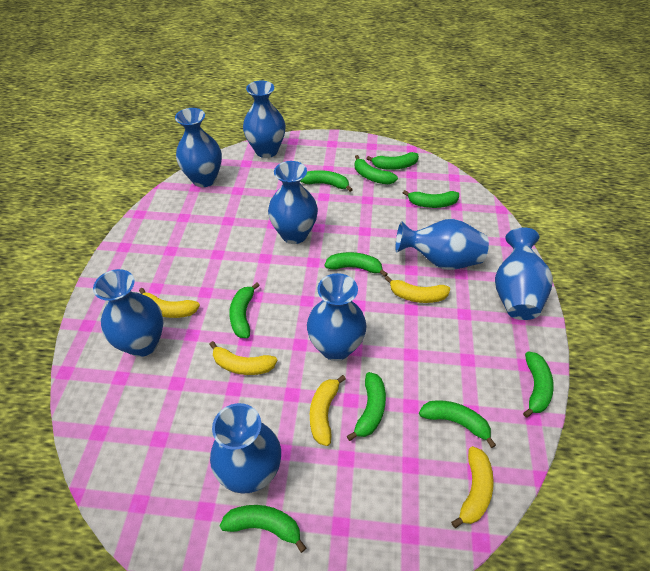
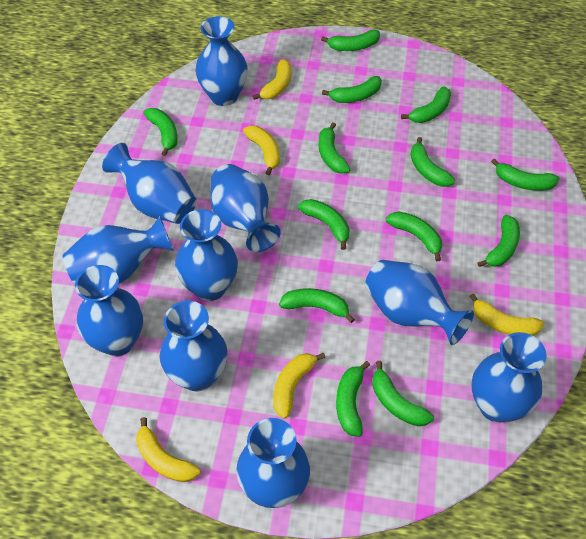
blue vase: [93,269,163,357] [175,108,222,187] [210,403,281,493] [243,80,286,158] [268,161,318,244] [307,273,367,361] [395,219,489,270] [495,228,553,320] = 8 -> [62,216,173,285] [75,265,143,356] [102,143,197,224] [160,301,227,391] [175,209,238,301] [195,16,248,106] [210,164,281,252] [236,418,310,508] [365,260,474,345] [472,332,547,423] = 10
green banana: [220,505,306,553] [229,283,260,338] [300,170,353,192] [325,252,388,277] [347,372,386,441] [355,155,398,184] [366,152,419,170] [403,190,459,208] [419,400,496,448] [523,351,554,418] = 10 -> [143,108,178,156] [279,288,355,323] [298,199,350,250] [319,122,350,174] [321,29,380,51] [322,76,382,103] [336,361,370,437] [372,361,434,426] [386,211,442,261] [401,87,451,123] [411,137,455,187] [477,215,520,267] [491,158,560,191] = 13

